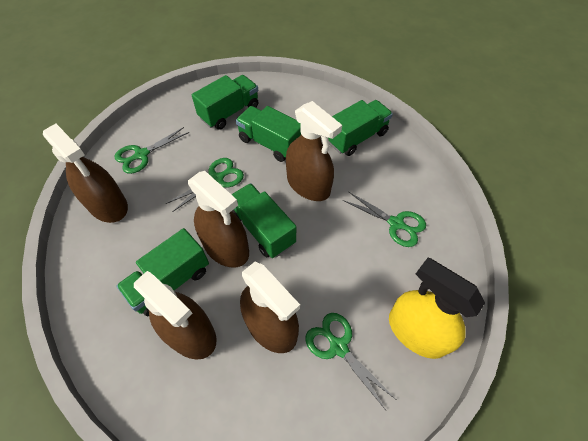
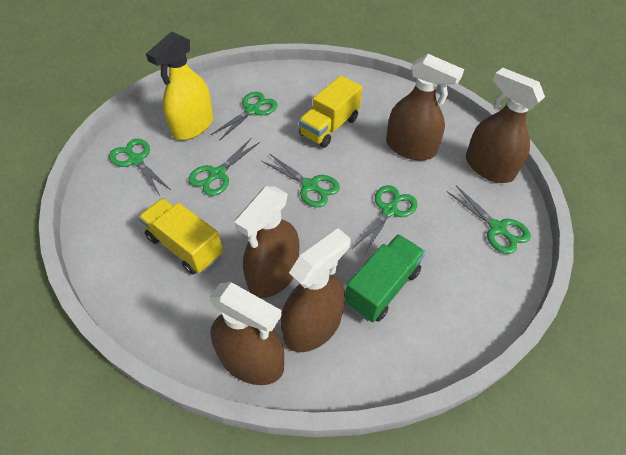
green scissors: [115,127,189,174] [166,158,244,212] [305,313,395,410] [343,192,426,247] = 4 -> [109,139,171,194] [188,138,260,196] [211,92,277,141] [262,153,340,207] [352,185,417,255] [447,185,531,254] = 6
green truck: [116,228,209,316] [192,75,258,130] [231,183,296,258] [236,106,301,162] [328,100,393,156] = 5 -> [345,234,425,322] = 1
yellow truck: none = 0 -> [138,198,223,274] [299,76,362,148] = 2

